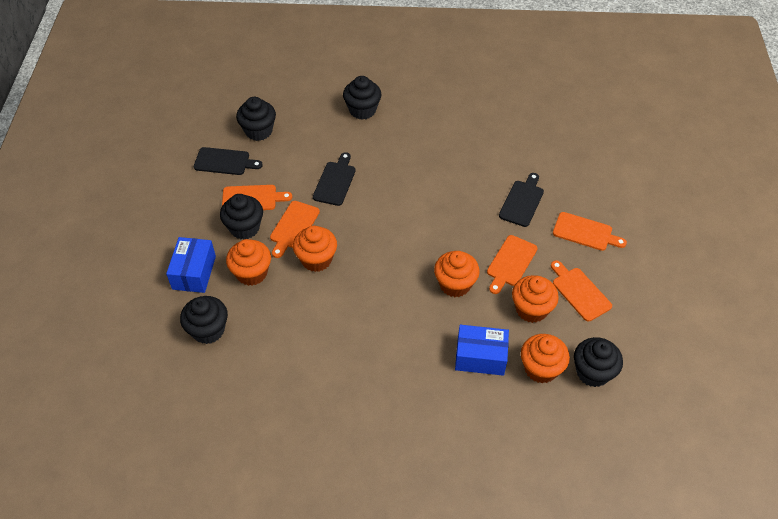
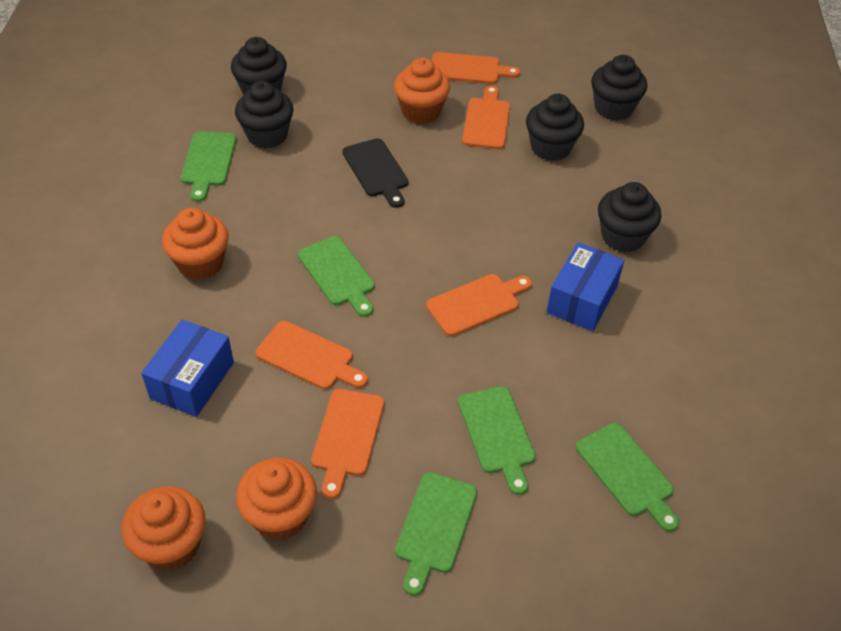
black cutting board: [194,147,263,175] [313,152,356,206] [499,173,544,227] = 3 -> [342,138,408,208] = 1
green cutting board: none = 0 -> [181,132,237,202] [298,236,375,317] [395,472,477,596] [458,386,536,495] [576,423,679,532] = 5
orange cupcake: [226,239,271,286] [293,226,337,272] [434,251,480,297] [512,275,559,323] [521,334,570,383] = 5 -> [122,486,206,571] [162,208,229,280] [236,458,317,540] [394,58,450,124] = 4

